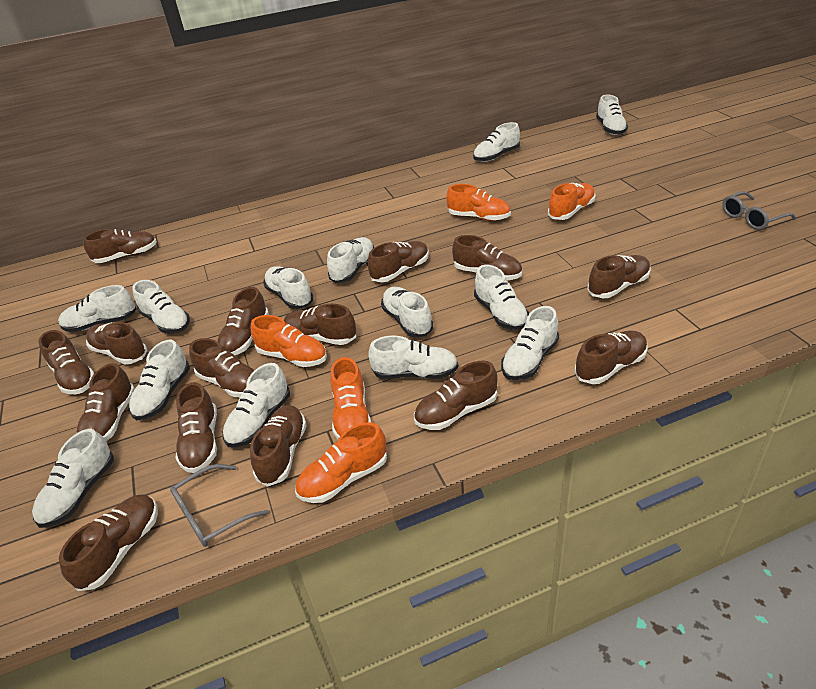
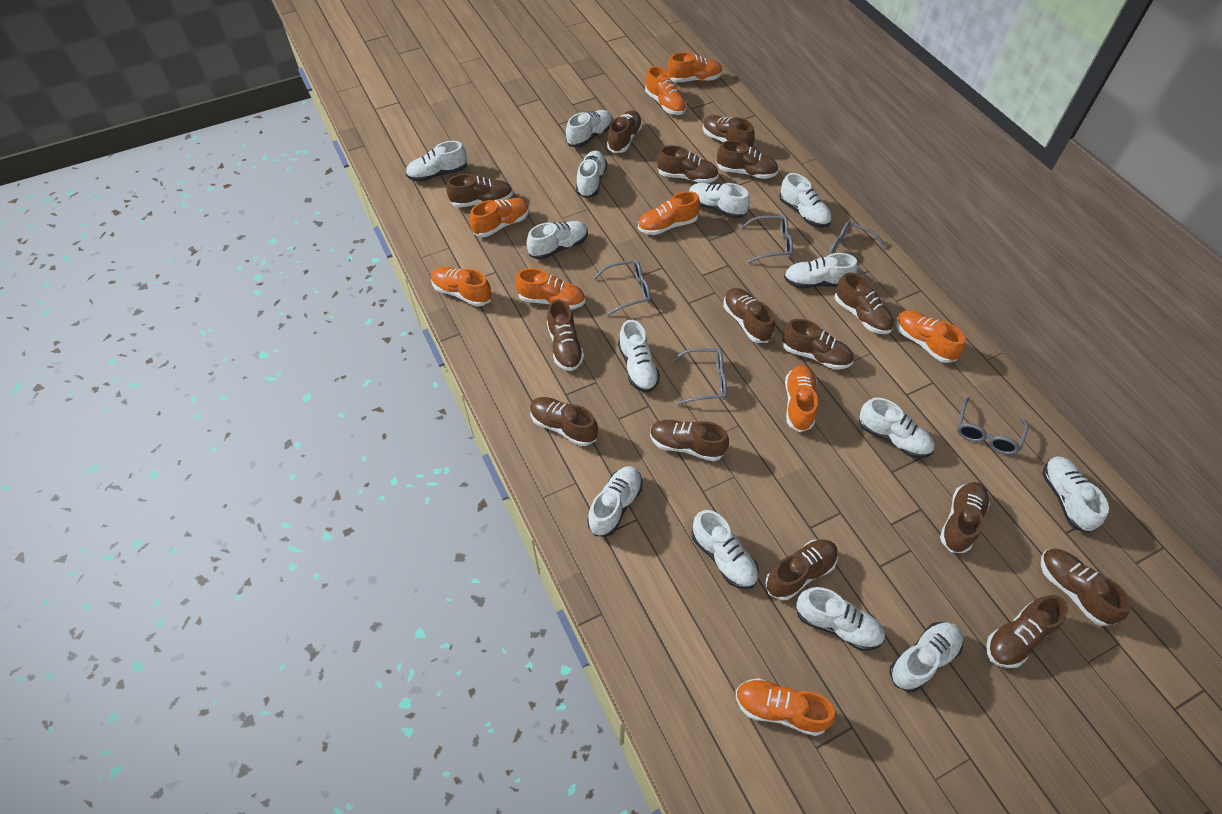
grey glasses: [170,464,269,547] [722,191,796,230] = 2 -> [594,259,651,316] [671,348,727,405] [741,215,793,263] [828,221,885,279] [957,397,1029,455] = 5
orange shoe: [251,315,327,367] [295,422,387,503] [330,357,371,439] [446,184,511,221] [548,183,596,220] = 5 -> [431,267,492,307] [469,198,529,237] [515,268,585,310] [638,191,700,235] [645,66,687,115] [667,52,723,82] [735,678,836,736] [785,365,818,432] [896,310,965,363] = 9
white shoe: [32,429,114,528] [58,285,136,332] [129,340,190,420] [132,280,190,333] [222,363,290,448] [263,266,313,309] [327,237,374,283] [368,336,458,379] [381,287,433,337] [473,122,520,162] [474,265,529,330] [501,306,559,380] [596,94,628,135] = 13 -> [406,141,467,182] [527,221,588,260] [566,110,613,148] [576,151,607,198] [587,466,642,537] [618,320,660,392] [689,183,750,219] [691,510,759,589] [779,173,832,228] [784,253,858,288] [796,587,885,651] [859,398,935,458] [889,622,963,692] [1042,456,1109,533] = 14

